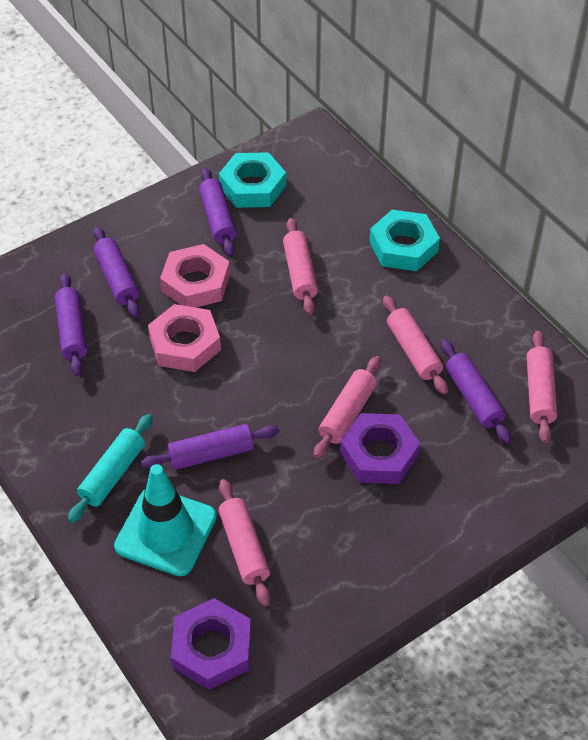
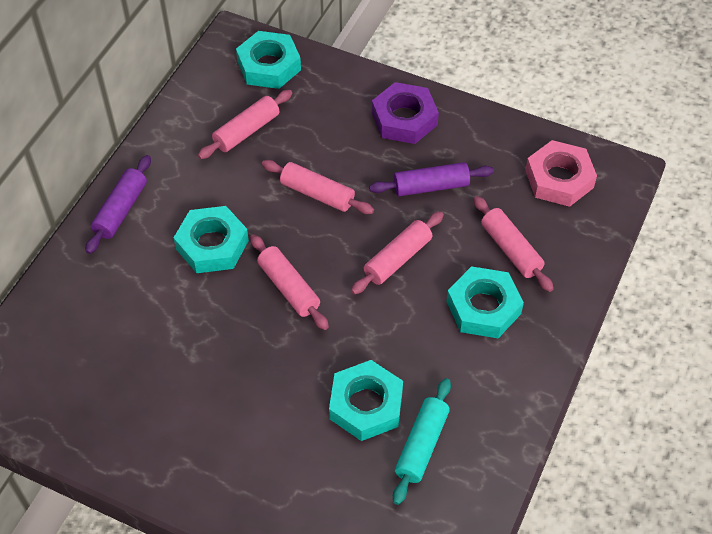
pink nut: [148,304,221,372] [160,244,230,308] = 2 -> [525,140,597,207] = 1
purple nut: [171,598,251,690] [340,413,420,484] = 2 -> [372,82,439,144] = 1
purple rolling pin: [55,273,87,376] [93,227,140,318] [141,424,279,470] [199,168,237,257] [441,339,511,444] = 5 -> [86,155,151,254] [369,162,494,196] = 2
turquoise nut: [219,152,286,208] [369,210,440,271] = 2 -> [174,206,249,273] [236,31,301,89] [329,360,403,441] [446,266,524,338] = 4
turquoise traffic cone: [114,464,217,576] = 1 -> none = 0

